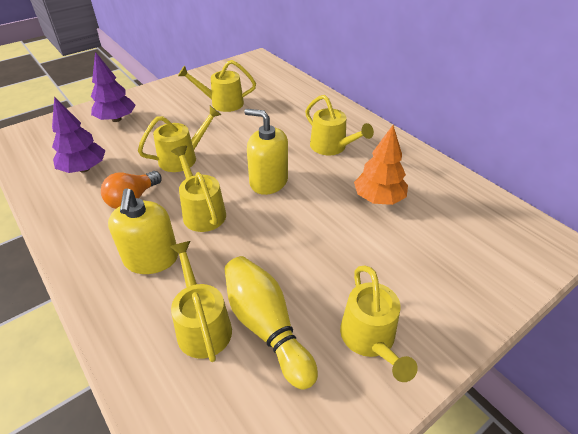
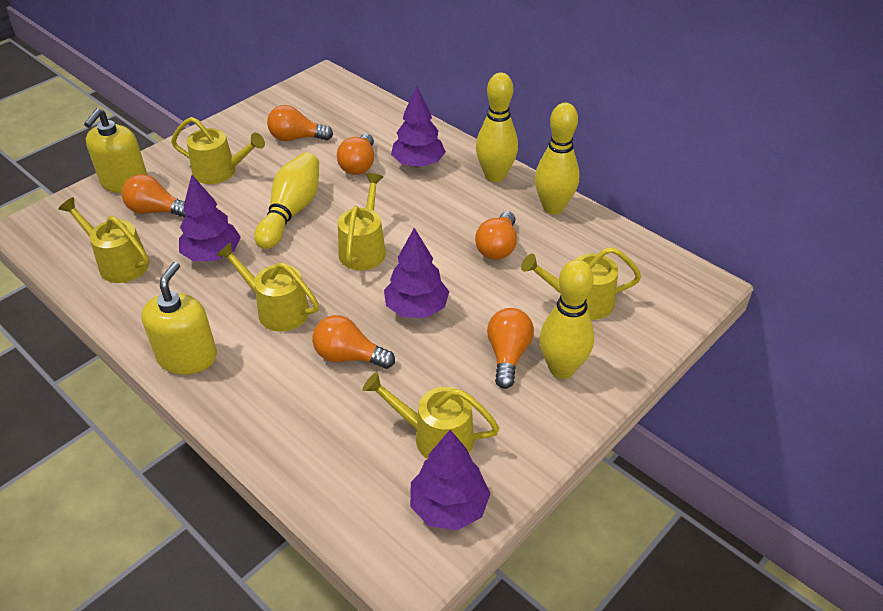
orange light bulb: [101,171,162,209] = 1 -> [121,174,186,218] [267,105,333,141] [313,315,395,369] [337,134,374,175] [475,211,517,260] [487,308,534,389] = 6
orange tree: [354,125,408,205] = 1 -> none = 0
purple tree: [52,97,105,173] [91,52,136,122] = 2 -> [179,175,241,261] [384,228,449,318] [391,86,446,167] [410,430,491,530] = 4
yellow bowling pin: [225,256,318,390] = 1 -> [254,152,319,249] [476,73,518,182] [535,103,580,214] [540,259,594,379] = 4

